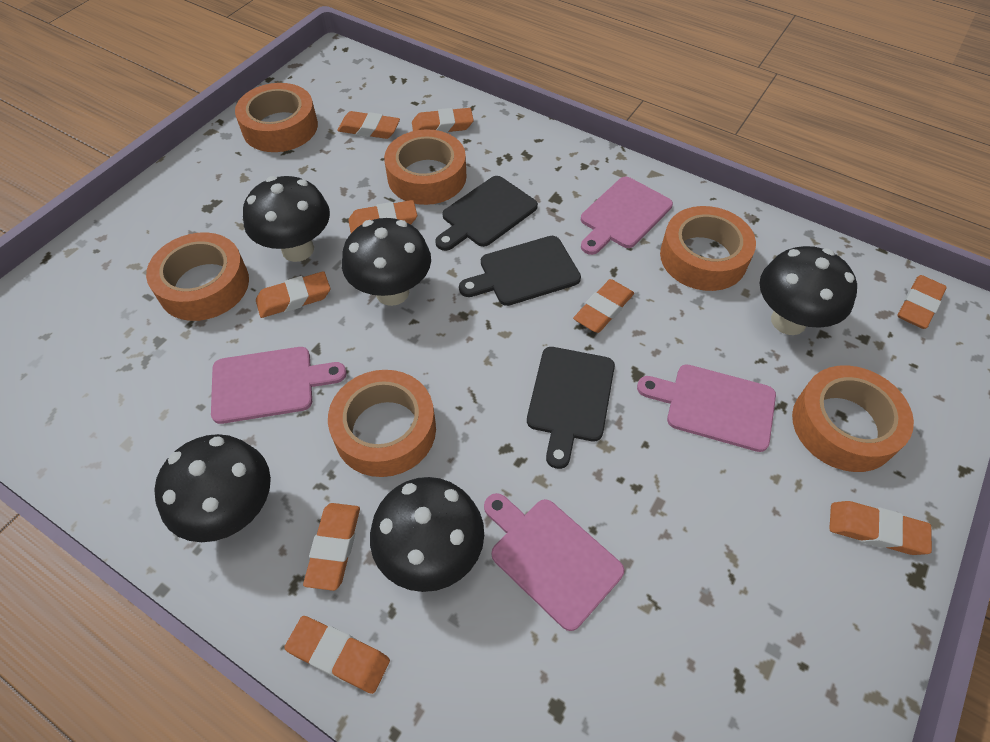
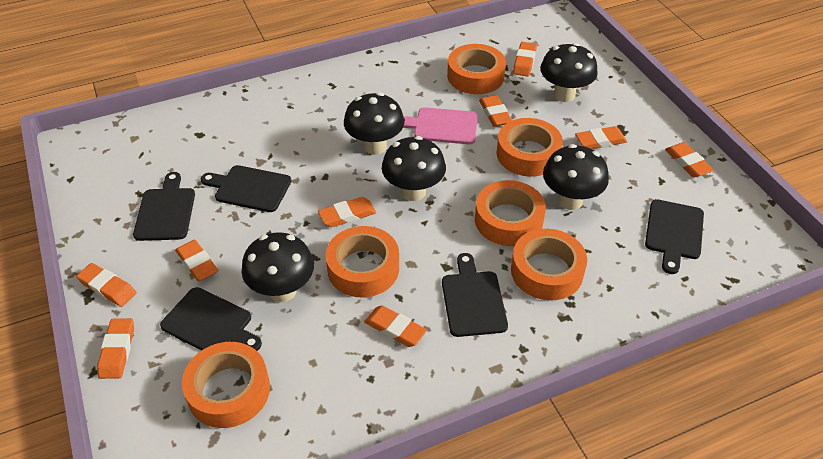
black cutting board: [435,176,538,251] [459,236,581,306] [527,347,615,469] = 3 -> [133,172,195,241] [160,287,262,351] [201,165,291,212] [442,253,508,337] [645,199,704,274] = 5
pink cutting board: [211,347,347,424] [484,493,624,631] [581,177,673,255] [637,364,776,452] = 4 -> [403,107,478,144] = 1

